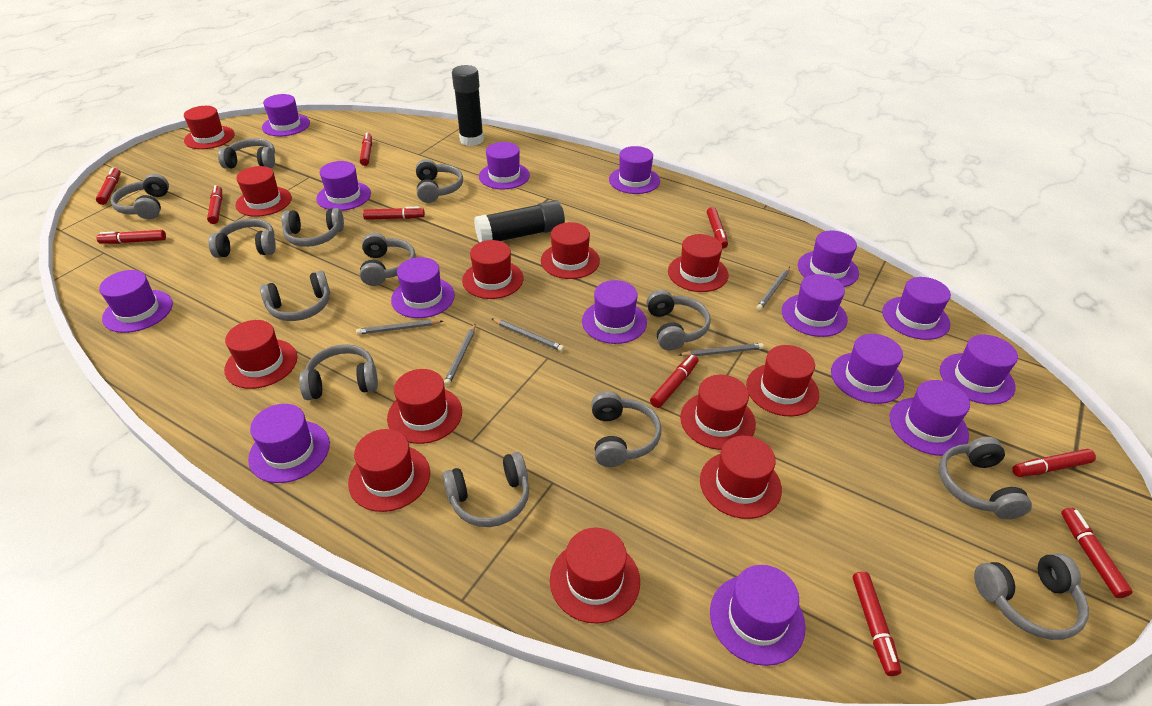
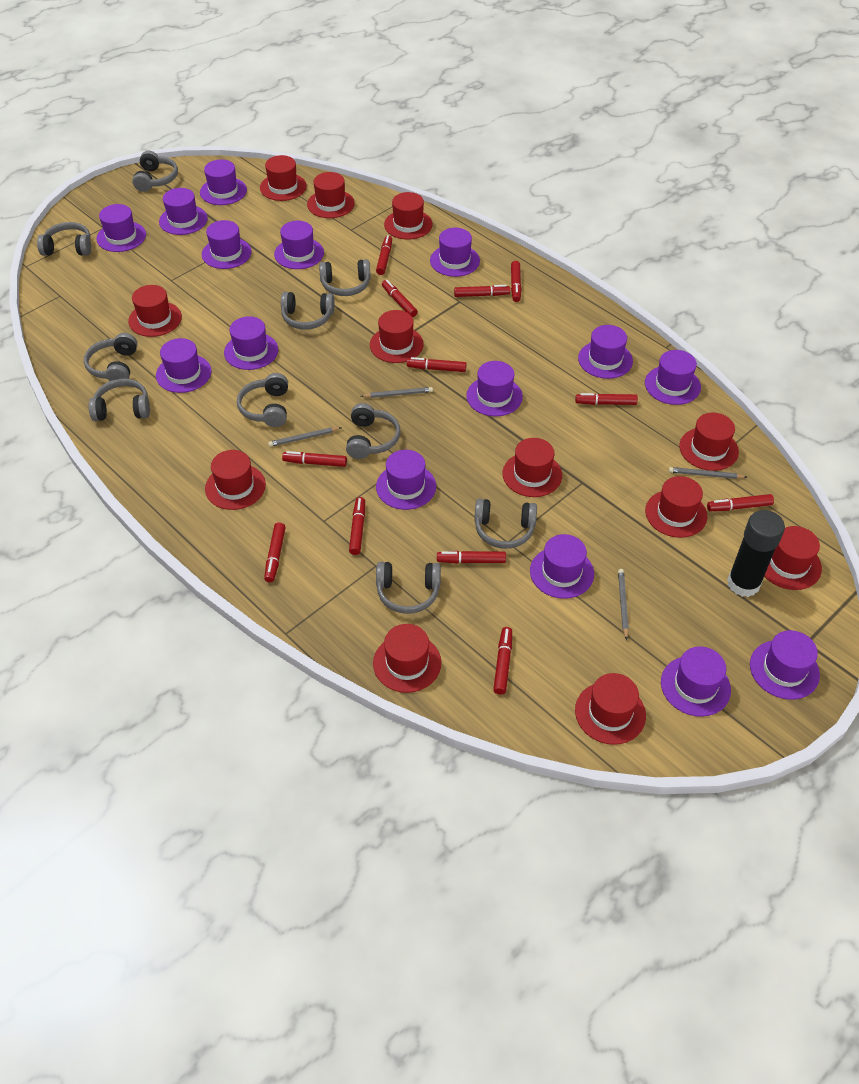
black glue stick: [452,65,484,146] [474,200,565,243] = 2 -> [727,510,785,597] = 1
grey headphones: [111,174,169,219] [208,218,276,258] [218,138,275,169] [260,271,330,321] [282,208,344,247] [299,344,378,400] [360,233,416,286] [416,159,463,203] [442,452,529,527] [591,391,661,467] [646,290,711,350] [939,437,1032,519] [974,553,1089,640] = 13 -> [37,222,91,256] [84,333,138,381] [89,379,150,421] [132,151,178,192] [237,373,288,427] [281,292,335,330] [319,259,371,296] [346,403,400,459] [376,562,441,614] [474,499,537,549] = 10
grey pencil: [356,320,443,335] [444,324,476,386] [492,319,564,352] [679,343,764,357] [756,267,790,311] = 5 -> [268,427,341,447] [361,387,433,398] [618,569,629,640] [669,467,747,479] = 4
red marker: [96,168,121,205] [97,230,166,244] [207,185,222,224] [360,133,372,166] [363,206,425,220] [650,354,698,408] [707,207,728,248] [853,571,902,676] [1013,449,1096,477] [1061,507,1133,598] = 10 -> [264,523,286,582] [282,451,347,467] [349,497,365,555] [376,235,392,275] [382,280,418,317] [407,357,467,372] [437,551,506,564] [454,285,510,297] [493,627,512,695] [511,261,522,302] [575,393,638,405] [707,494,774,511] = 12

